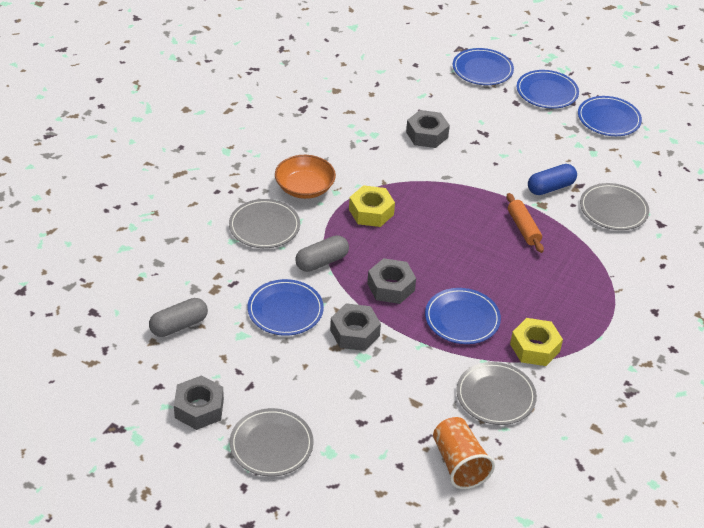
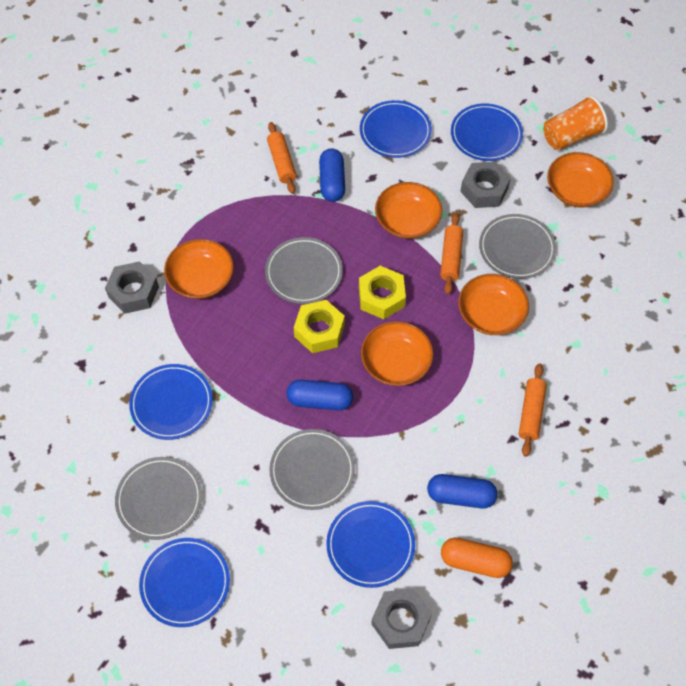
blue capsule: [528,164,577,195] = 1 -> [287,380,353,410] [319,148,345,202] [427,474,498,508] = 3
grey capsule: [149,298,208,337] [295,235,349,272] = 2 -> none = 0
grey nut: [174,375,224,430] [330,303,381,351] [367,258,416,304] [406,110,450,148] = 4 -> [105,261,159,314] [371,589,432,649] [460,162,511,208] = 3
orange bowl: [275,155,336,199] = 1 -> [164,239,234,299] [361,321,433,386] [375,182,442,239] [458,274,529,335] [547,152,614,207] = 5
orange capsule: none = 0 -> [441,537,513,578] = 1
orange rolling pin: [507,193,544,253] = 1 -> [267,122,297,194] [440,213,463,294] [519,363,547,457] = 3

